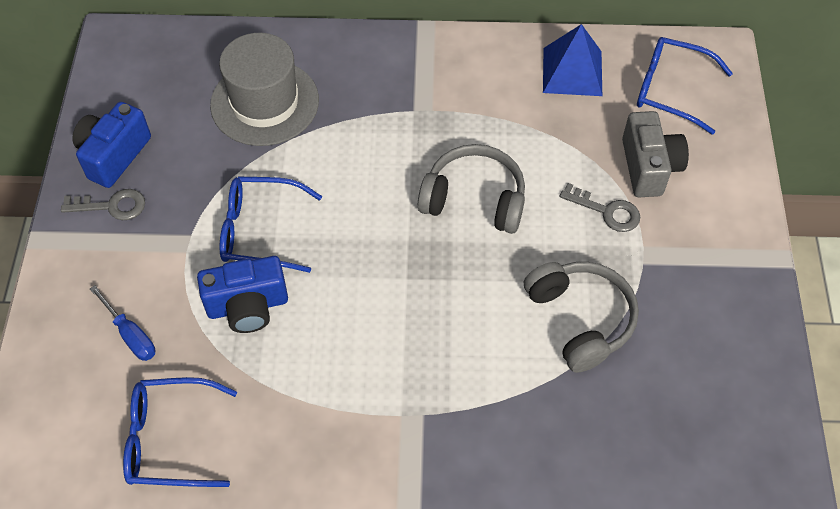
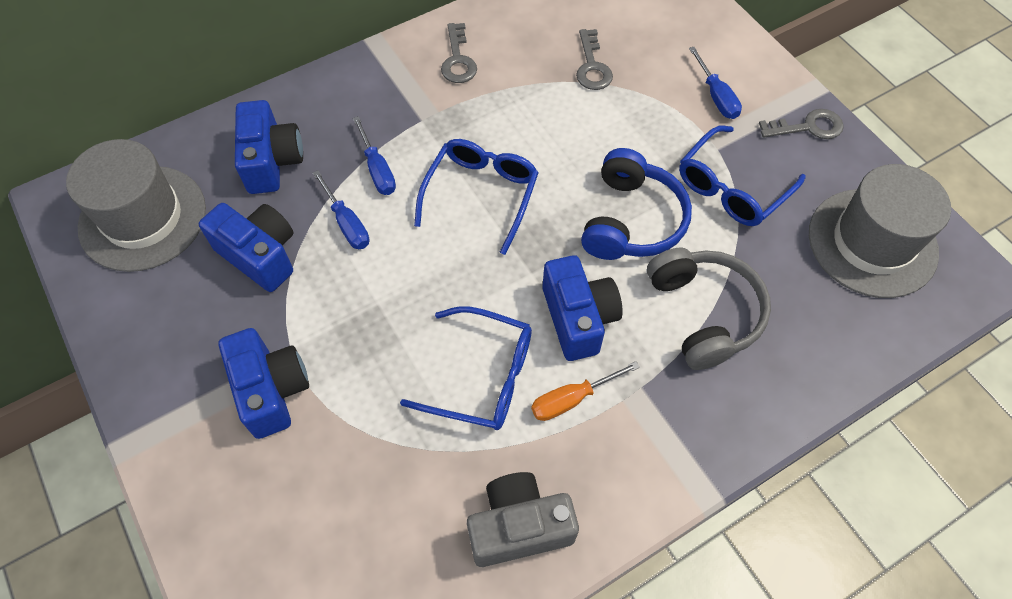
blue camera: [72,102,151,188] [197,256,288,333] = 2 -> [199,203,294,292] [219,328,309,439] [235,100,303,194] [543,255,623,361] = 4
blue headphones: none = 0 -> [581,148,692,260] = 1
blue pyramid: [543,24,602,96] = 1 -> none = 0
blue screwdriver: [90,285,155,361] = 1 -> [313,170,369,249] [353,116,396,195] [689,47,742,119] = 3
grey hat: [210,33,319,146] = 1 -> [66,139,206,272] [809,164,951,298] = 2
grey headphones: [418,144,525,234] [524,262,639,373] = 2 -> [647,248,771,370] = 1
grey key: [61,189,145,220] [559,183,640,232] = 2 -> [441,23,477,83] [576,29,613,90] [759,109,844,139] = 3
orange screwdriver: none = 0 -> [531,361,640,421] = 1

